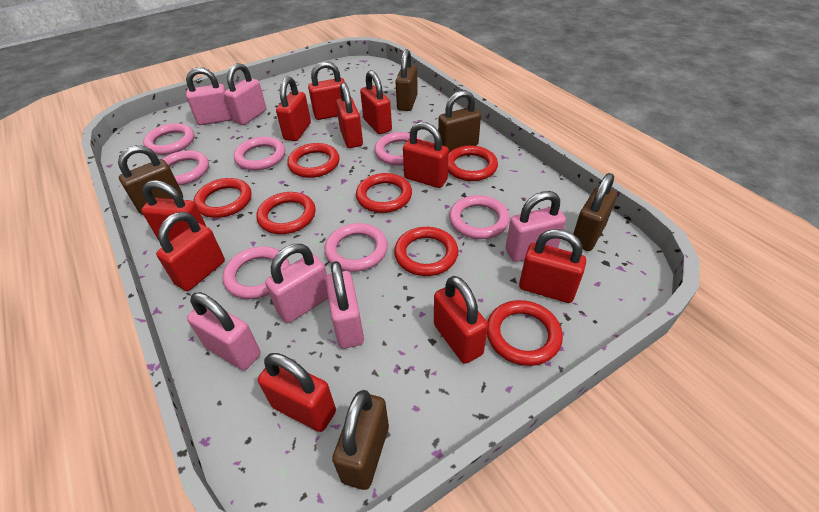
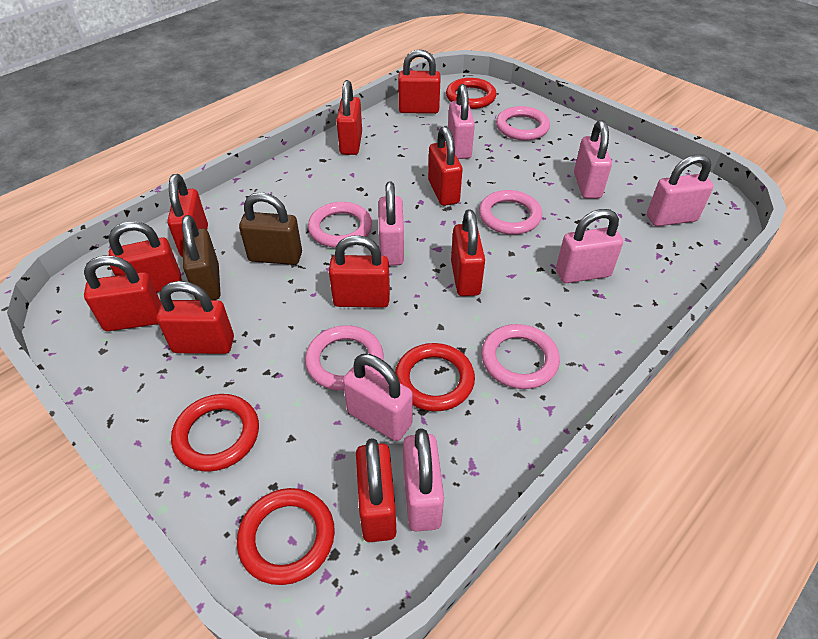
brown padlock: [118,145,183,215] [332,390,389,490] [395,49,418,111] [438,90,481,152] [573,173,617,251] = 5 -> [182,215,221,300] [239,192,302,265] = 2
pink padlock: [186,67,233,125] [187,292,261,370] [224,63,266,125] [265,244,328,323] [326,261,364,349] [506,191,566,262] = 6 -> [343,354,413,441] [379,181,404,266] [403,428,444,532] [448,84,475,159] [556,209,623,283] [574,120,612,199] [647,154,714,226] = 7
pink ring: [143,123,194,155] [163,150,209,186] [223,246,290,299] [234,137,285,170] [324,223,388,272] [374,132,422,166] [449,195,510,239] = 7 -> [305,325,383,391] [308,202,372,248] [479,190,542,235] [481,324,560,389] [496,106,550,141] = 5
red ring: [193,178,252,218] [256,192,316,234] [287,143,340,178] [356,173,412,213] [394,227,458,276] [448,145,498,181] [487,300,563,366] = 7 -> [171,394,259,472] [237,488,335,585] [395,343,475,411] [446,78,496,109] = 4

